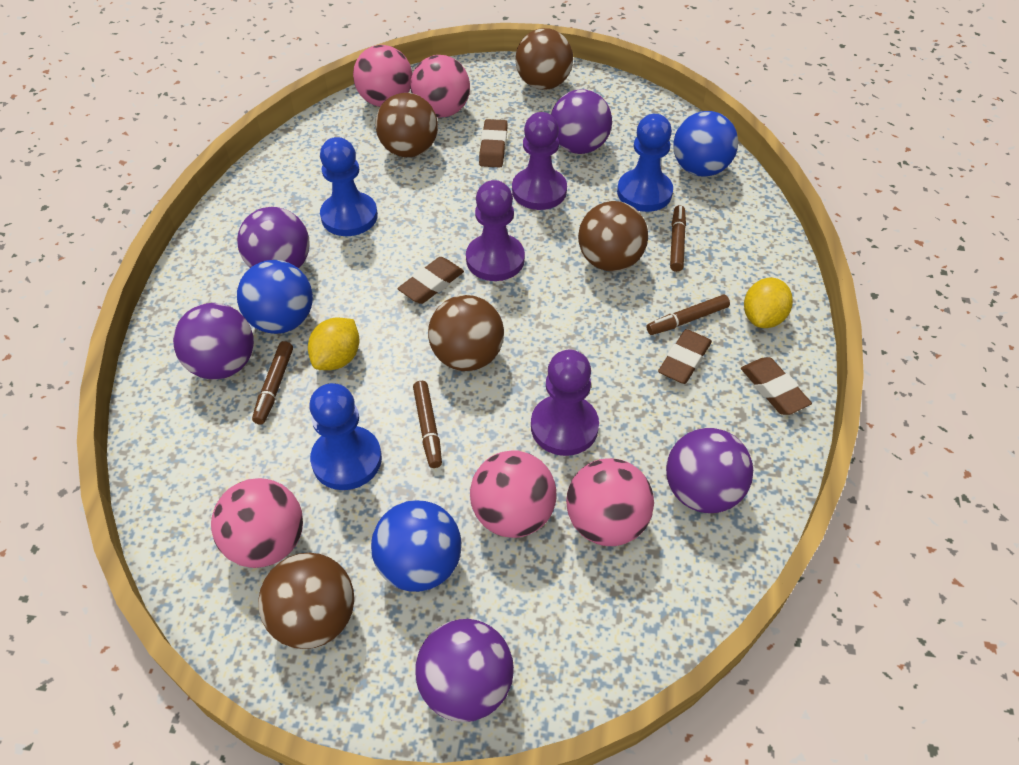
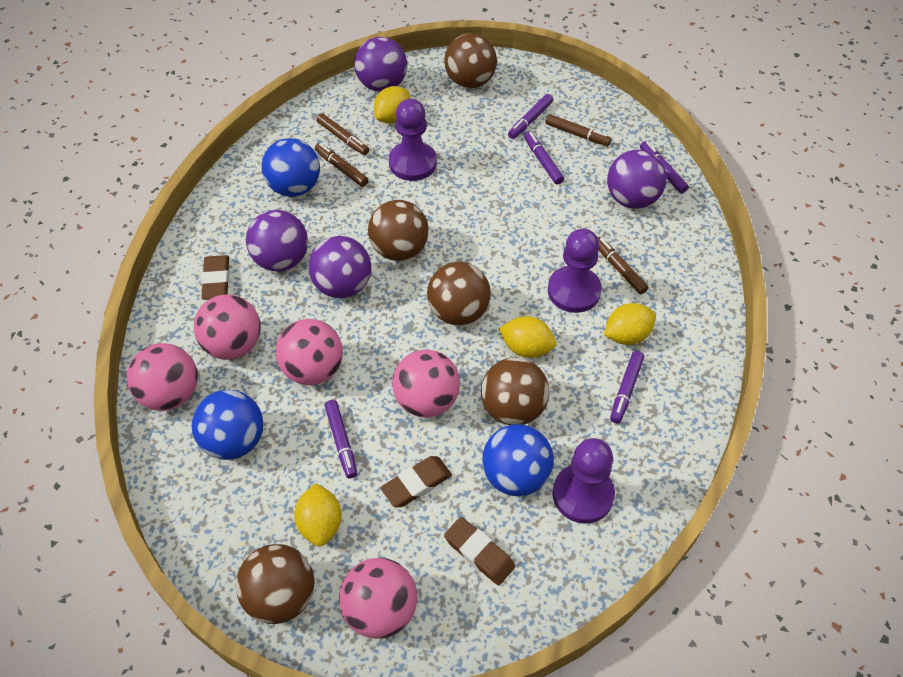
blue pawn: [309,383,382,490] [320,137,378,236] [617,114,673,212] = 3 -> none = 0
brown eraser: [398,257,464,304] [479,119,508,168] [658,329,712,384] [741,357,812,415] = 4 -> [201,255,229,300] [381,456,452,507] [444,517,515,585] = 3
purple ball: [173,303,254,380] [237,207,310,268] [415,619,514,722] [551,89,612,154] [666,428,753,513] = 5 -> [246,210,308,272] [309,236,371,298] [354,37,407,92] [607,150,667,209] = 4
purple marker: none = 0 -> [325,400,357,478] [508,94,553,139] [524,131,564,185] [610,351,644,424] [640,141,689,193] = 5
yellow lemon: [308,318,360,370] [744,278,793,328] = 2 -> [294,483,342,546] [374,86,411,124] [499,316,556,358] [604,303,656,345] = 4

